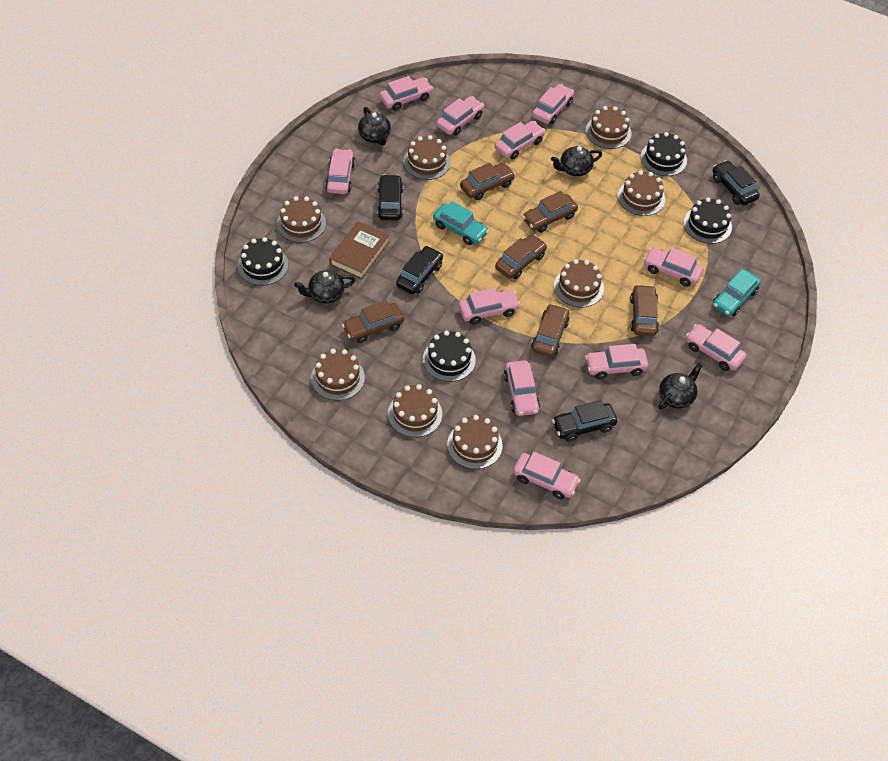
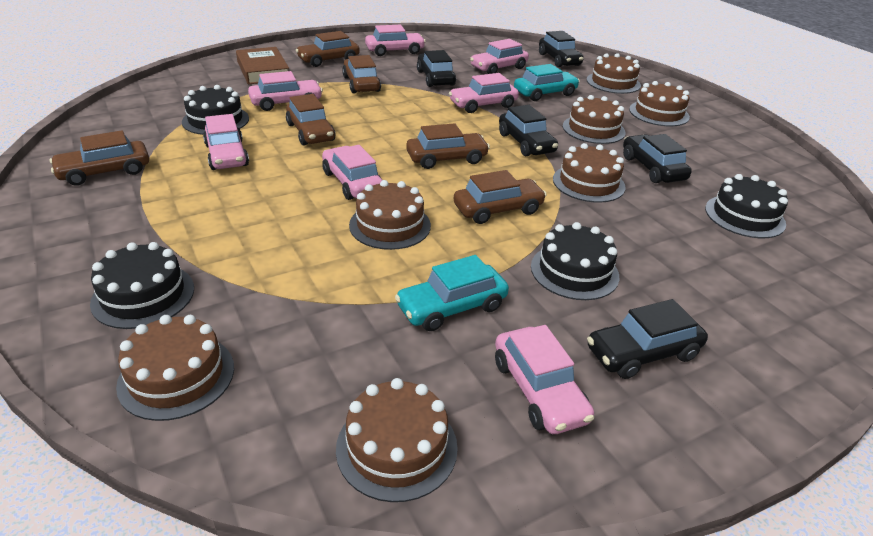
black car: [377,174,403,220] [396,246,443,294] [552,400,617,442] [713,160,760,205] = 4 -> [417,50,456,87] [499,105,558,156] [539,31,584,68] [587,299,708,379] [623,134,692,183] = 5
black teapot: [294,270,355,303] [358,107,391,146] [551,146,602,176] [659,363,703,410] = 4 -> none = 0
brown cake: [277,196,326,243] [311,349,365,401] [388,384,442,437] [403,135,451,180] [447,415,502,469] [554,259,604,308] [586,106,632,149] [618,171,665,216] = 8 -> [116,315,234,421] [336,378,458,502] [349,180,431,250] [553,143,626,203] [563,95,626,144] [587,53,641,94] [629,81,690,126] = 7
pink car: [325,149,355,194] [380,76,433,111] [436,96,484,136] [458,288,520,325] [494,121,545,159] [504,360,540,416] [513,452,581,499] [532,84,574,124] [585,344,648,379] [644,247,703,287] [686,324,747,371] = 11 -> [203,114,249,170] [248,71,323,111] [322,145,382,200] [365,25,426,56] [449,73,519,113] [470,39,529,74] [495,325,594,434] = 7

